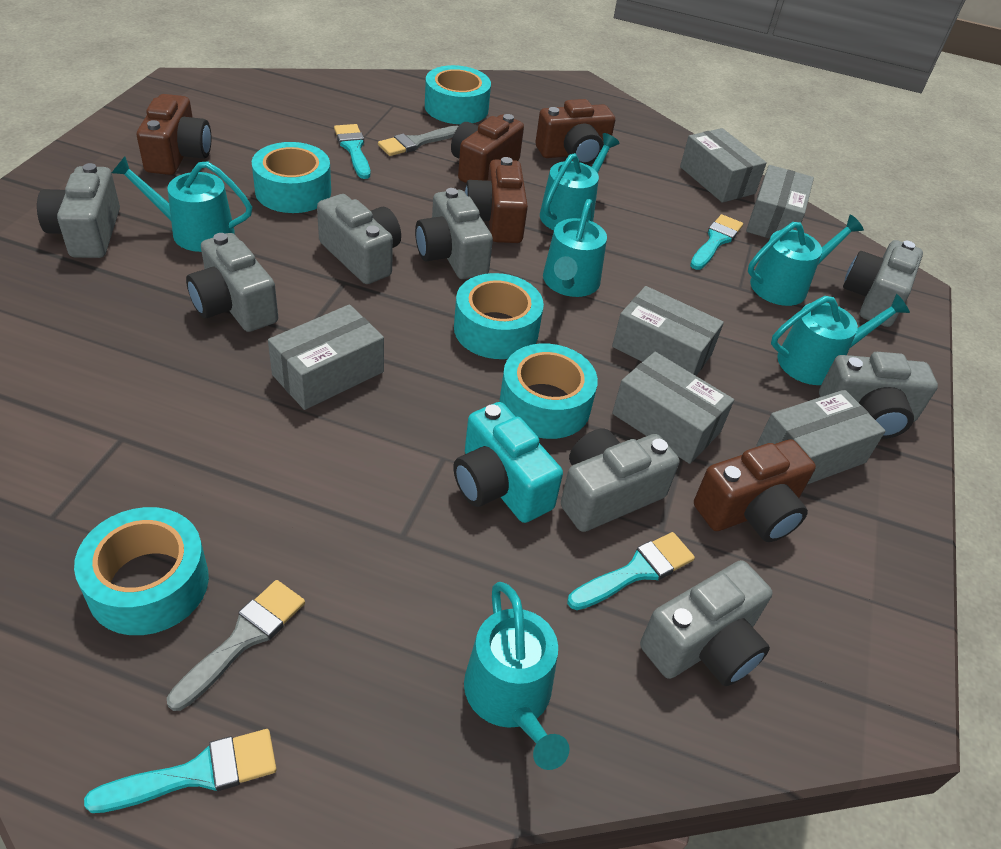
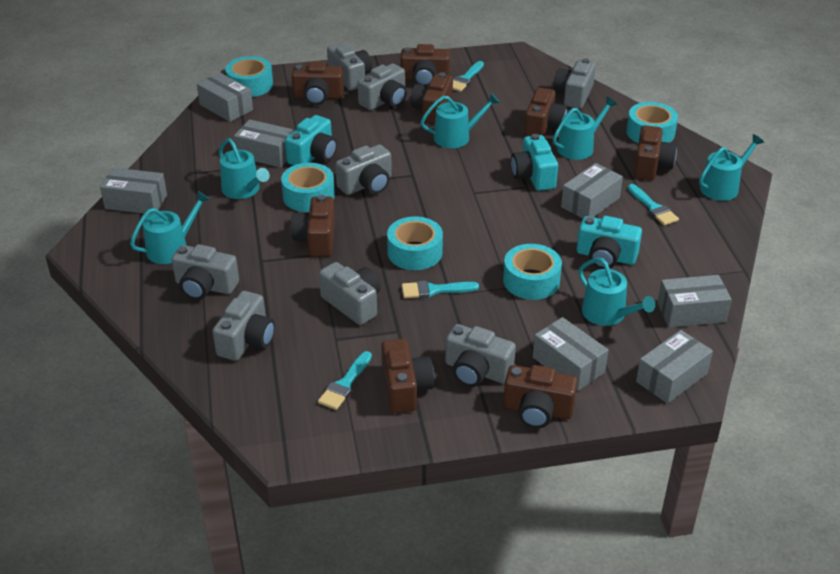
brown camera: [137,94,211,175] [451,114,524,183] [465,157,528,243] [535,99,615,165] [694,439,816,542] = 5 -> [291,61,344,105] [291,195,335,257] [381,339,434,413] [400,44,450,85] [411,72,453,124] [503,365,578,428] [524,88,567,137] [634,125,677,180] = 8
grey box: [268,304,384,410] [612,286,724,376] [612,352,734,464] [680,128,767,203] [746,165,814,239] [756,389,885,484] = 6 -> [100,168,167,214] [197,73,253,122] [234,119,294,168] [533,317,609,391] [561,163,623,218] [636,330,713,404] [657,275,732,328] = 7
grey brush: [167,580,305,711] [378,126,458,156] = 2 -> none = 0
turquoise camera: [453,402,563,523] = 1 -> [285,115,337,165] [511,134,558,191] [577,216,642,269] = 3

